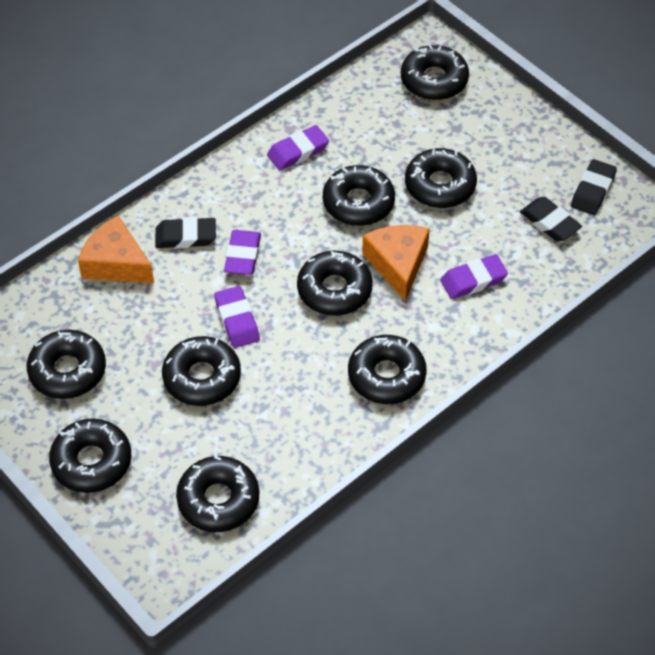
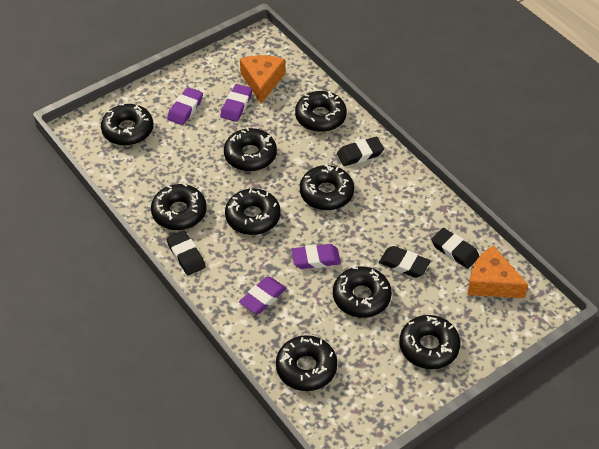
black eraser: [155,217,216,248] [520,197,582,242] [571,159,617,215] = 3 -> [166,230,206,275] [337,137,384,166] [379,246,430,278] [431,228,479,269] = 4

